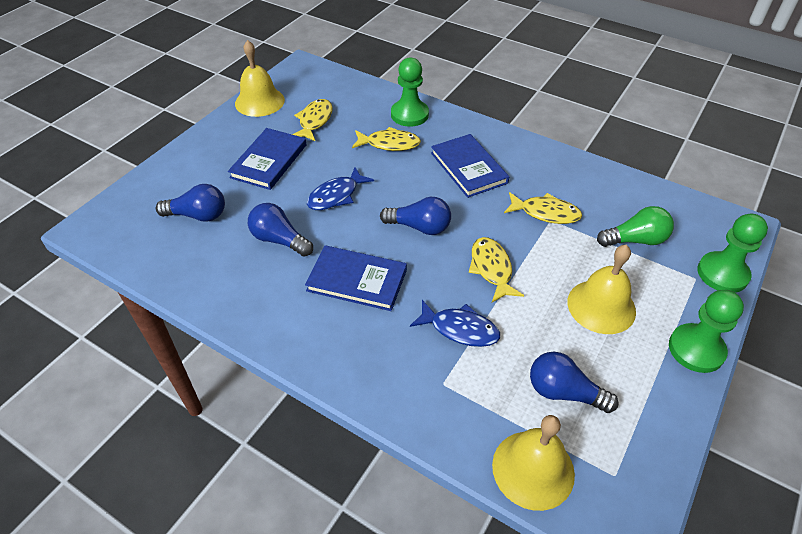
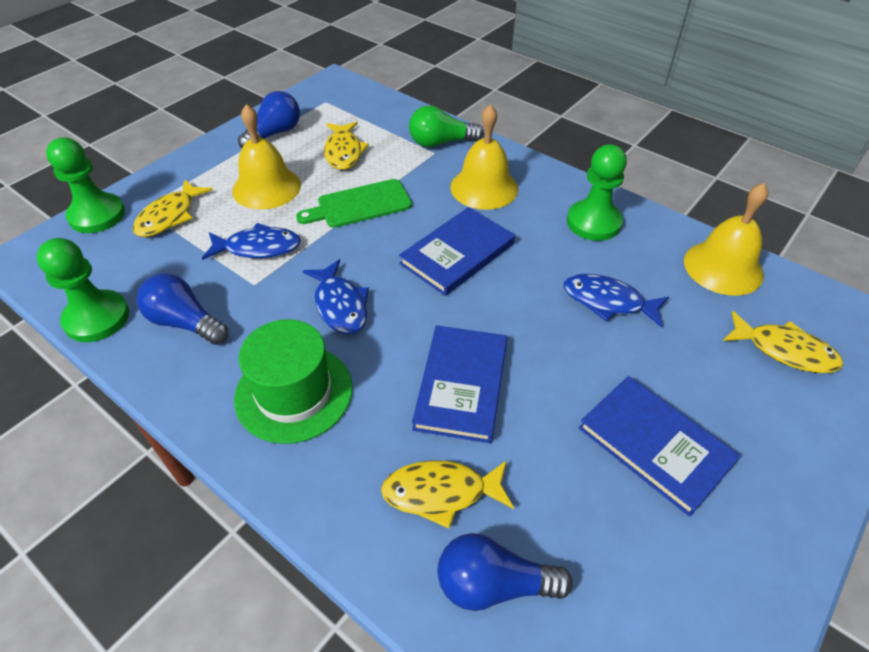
blue fish: [307,167,374,210] [410,300,500,347] = 2 -> [202,223,301,260] [303,259,369,334] [564,274,669,328] = 3
blue light bulb: [156,184,225,222] [248,203,313,257] [380,197,451,235] [530,352,619,413] = 4 -> [137,273,228,345] [238,91,300,148] [437,533,573,611] = 3
green cutting board: none = 0 -> [296,179,412,228] = 1
green hat: none = 0 -> [234,319,353,444] = 1

